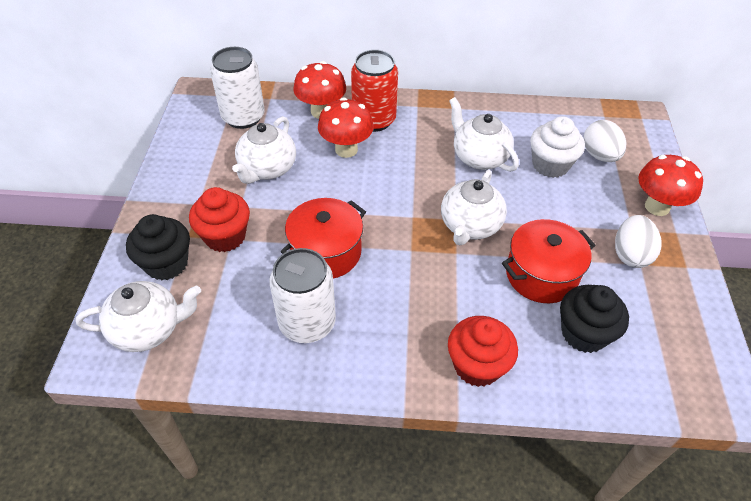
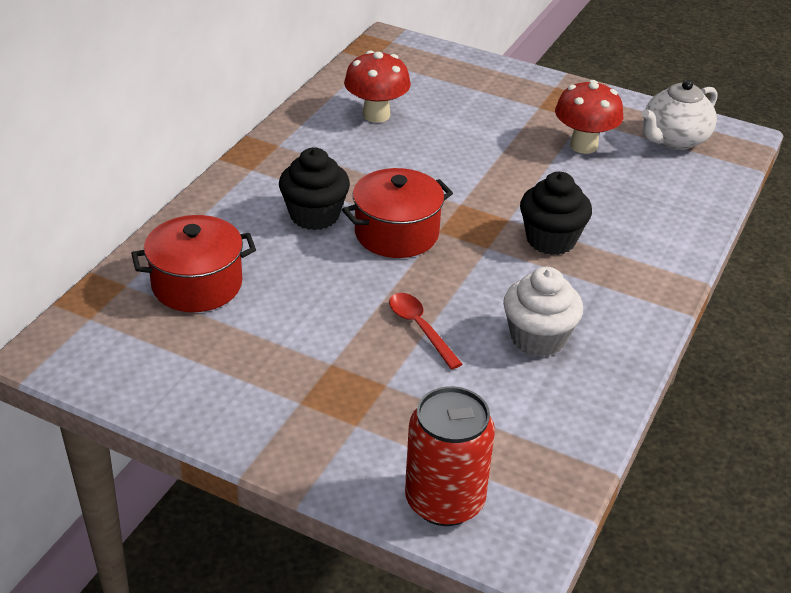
red cupcake: [189,187,250,252] [448,316,518,387] = 2 -> none = 0
red mushroom: [294,61,346,119] [318,97,374,158] [638,155,703,216] = 3 -> [344,51,411,123] [555,80,623,154] = 2
red spoon: none = 0 -> [389,293,462,369] = 1
white can: [210,47,264,129] [269,248,336,343] = 2 -> none = 0
white egg: [584,120,626,162] [615,215,662,268] = 2 -> none = 0
white teapot: [76,281,201,352] [232,116,296,184] [441,170,507,245] [449,97,519,172] = 4 -> [641,80,718,150] = 1

